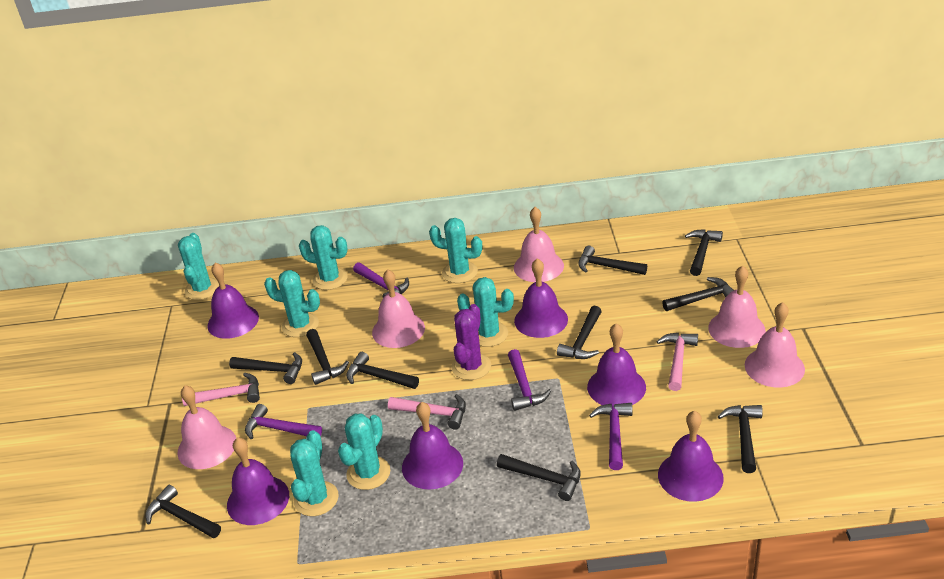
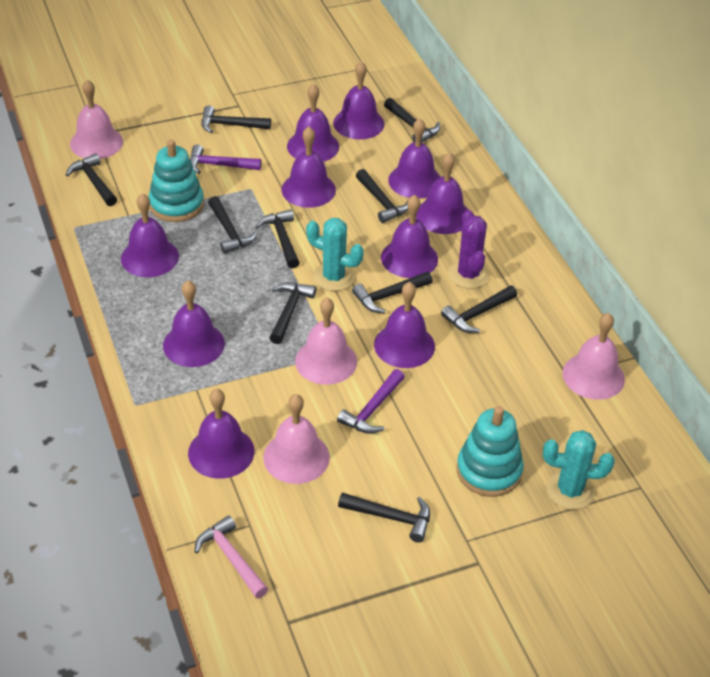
pink bell: [177,385,236,469] [372,270,425,348] [514,207,564,282] [708,266,766,348] [745,302,805,388] = 5 -> [70,80,123,159] [263,394,330,484] [295,298,357,385] [563,313,625,400] = 4
pink hammer: [182,373,260,406] [388,394,466,430] [656,333,698,391] = 3 -> [194,515,268,598] = 1
purple bell: [207,262,259,339] [227,437,289,525] [402,402,463,490] [514,258,568,338] [587,323,646,407] [658,411,724,502] = 6 -> [121,193,179,277] [163,280,225,367] [188,389,254,479] [282,127,336,208] [287,84,339,162] [333,61,385,139] [374,282,435,368] [381,195,438,278] [388,118,440,199] [416,152,468,234] = 10
purple hammer: [245,404,322,439] [353,262,409,298] [508,349,551,411] [589,403,632,470] = 4 -> [190,144,261,174] [337,369,405,434] = 2
turquoise cactus: [178,233,219,300] [264,270,320,337] [290,430,339,516] [299,225,348,290] [338,413,390,490] [429,218,482,283] [457,277,514,347] = 7 -> [306,218,364,291] [543,430,615,510] = 2
turquoise stacking toy: none = 0 -> [149,140,204,222] [456,406,524,497] = 2

